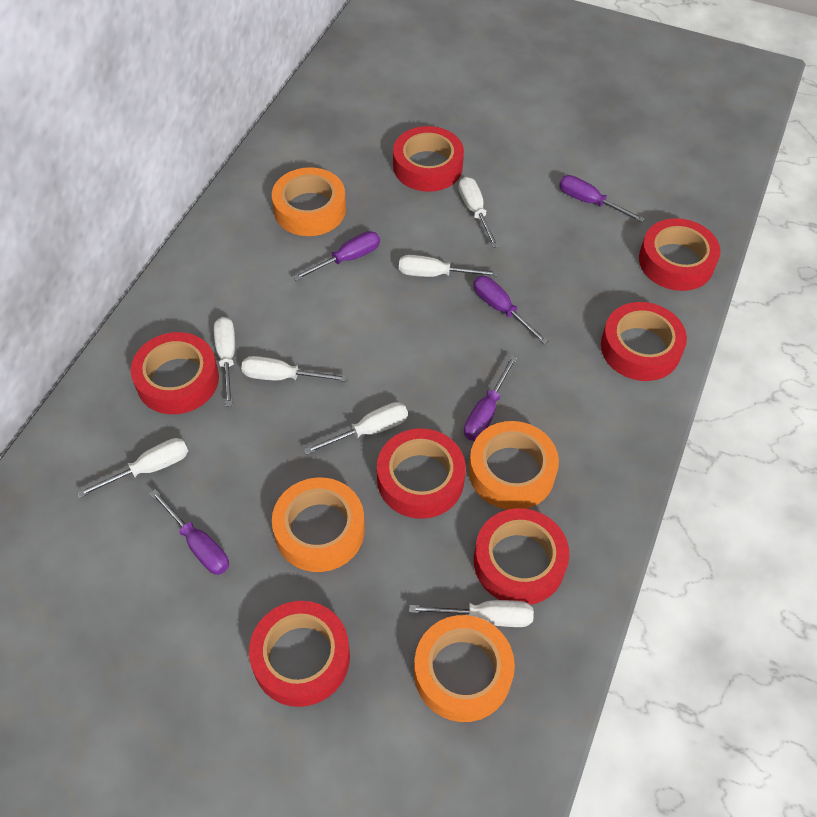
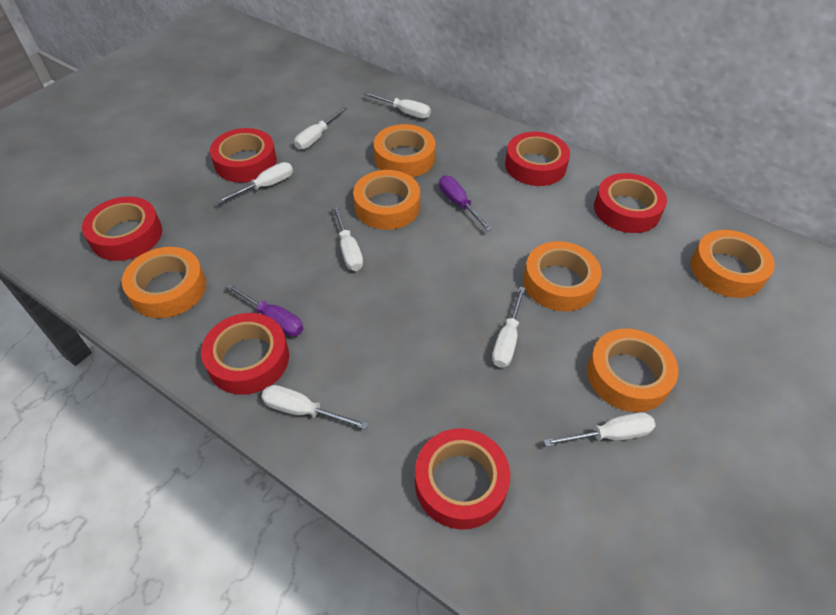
orange tape: [272,167,346,236] [272,477,365,572] [414,615,515,722] [469,421,559,510] = 4 -> [122,247,206,318] [353,170,420,230] [374,124,435,177] [523,241,602,311] [587,328,678,412] [691,230,775,298] = 6
purple screwdriver: [150,489,229,575] [293,231,380,281] [464,356,517,441] [473,276,548,344] [559,175,645,223] = 5 -> [225,283,303,337] [439,176,492,232] = 2
red tape: [131,332,219,414] [249,601,350,707] [377,428,466,519] [393,126,464,192] [474,508,569,605] [601,302,687,381] [639,218,721,291] = 7 -> [82,197,162,261] [201,313,289,395] [210,128,277,183] [415,428,510,530] [505,132,570,186] [594,173,667,233] = 6

